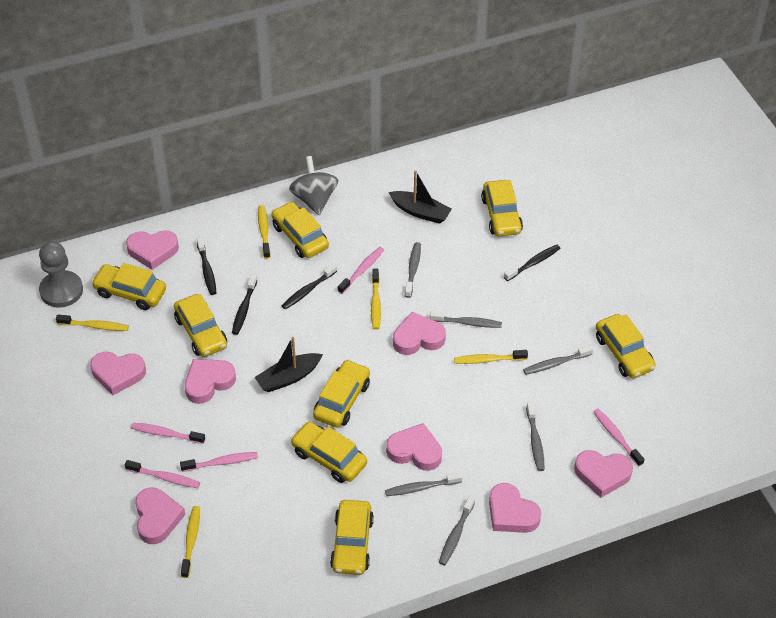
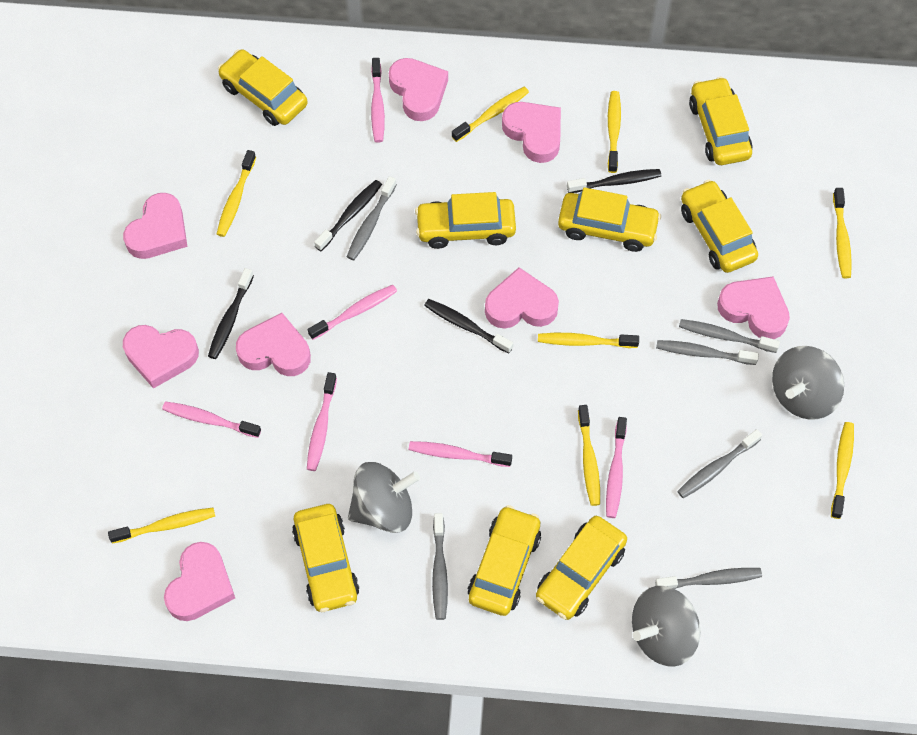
black boat: [255,337,323,392] [388,170,452,224] = 2 -> none = 0
grey pawn: [39,241,83,308] = 1 -> none = 0
grey spinning top: [289,156,338,215] = 1 -> [348,462,420,533] [632,586,700,667] [772,346,844,420] = 3
pink toothbrush: [125,460,200,488] [131,423,205,444] [180,452,258,472] [338,247,384,294] [593,409,644,467] = 5 -> [162,401,261,438] [307,372,337,471] [308,285,397,340] [371,58,385,143] [409,441,512,467] [606,417,627,518] = 6
yellow toothbrush: [56,314,129,331] [181,506,200,578] [258,205,270,259] [371,269,381,330] [454,350,528,364] = 5 -> [108,508,215,543] [217,150,256,237] [452,87,529,142] [538,333,639,348] [578,405,600,506] [608,91,621,173] [831,422,854,519] [833,188,852,278] = 8

